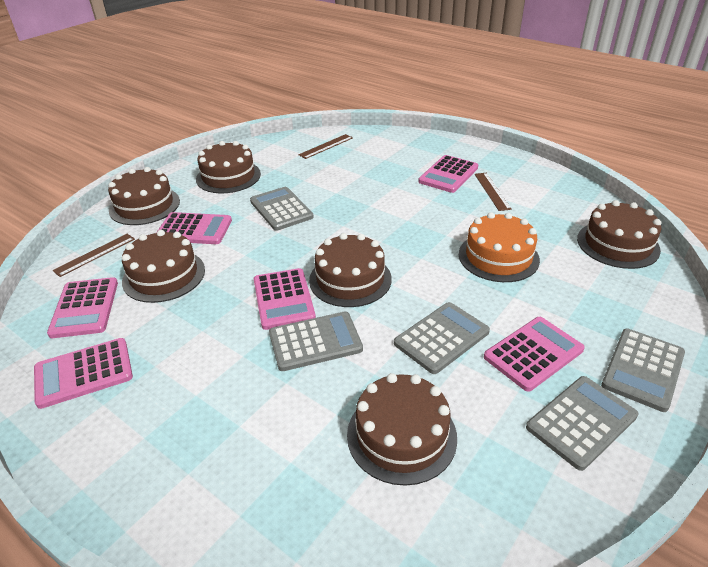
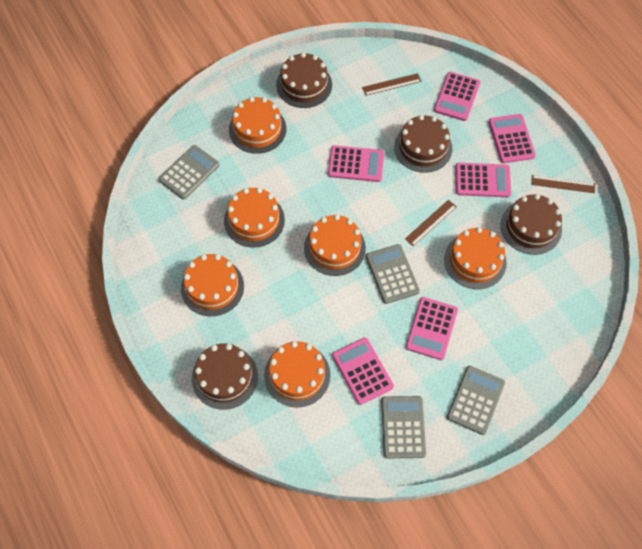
brown cake: [108,167,180,225] [122,230,205,303] [196,141,261,193] [309,233,392,307] [347,373,457,486] [577,200,662,269] = 6 -> [192,344,258,410] [276,52,332,108] [394,115,452,173] [501,194,562,255] = 4
grey calculator: [250,187,314,231] [269,312,363,371] [394,302,490,374] [526,376,638,471] [601,329,685,412] = 5 -> [158,145,219,200] [366,244,420,304] [381,396,426,458] [447,366,505,435] = 4
orange cake: [459,212,540,282] = 1 -> [181,254,244,316] [224,188,285,248] [229,97,286,154] [264,341,330,407] [304,214,366,276] [444,227,507,289] = 6

